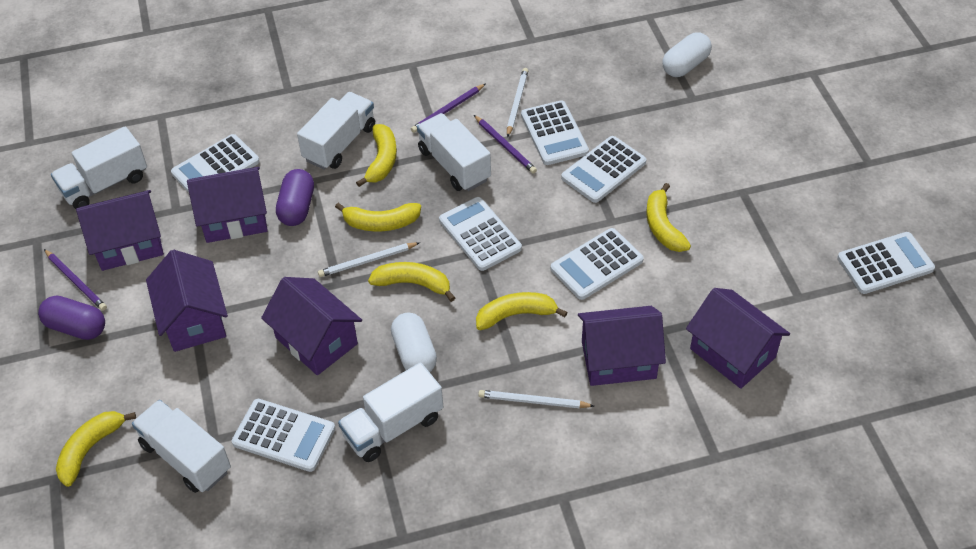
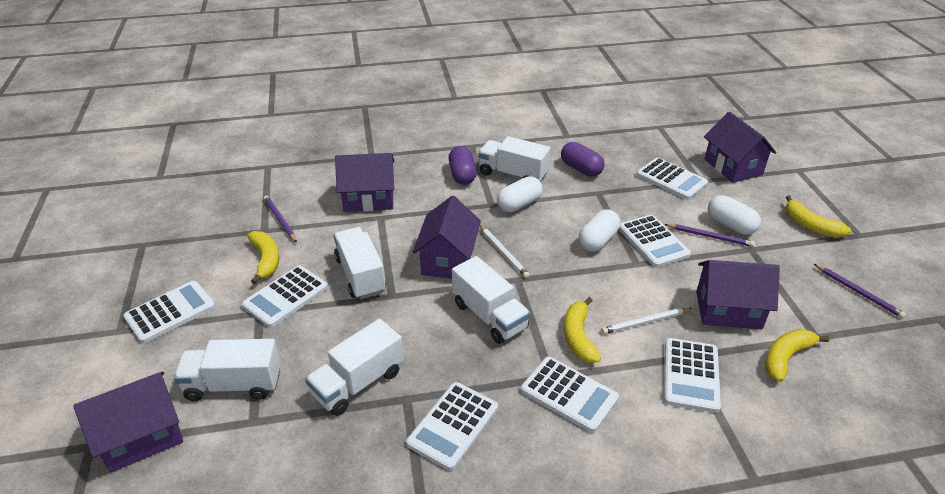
purple house: [76,190,164,271] [146,250,228,352] [187,167,268,243] [261,277,362,375] [578,306,666,386] [686,288,790,389] = 6 -> [73,372,183,473] [335,153,394,212] [413,196,481,279] [696,260,780,329] [704,112,777,183] = 5
white capsule: [391,313,437,372] [662,32,712,77] = 2 -> [497,176,543,213] [579,209,620,252] [708,195,761,235] = 3
white pencil: [318,242,420,277] [478,390,594,408] [507,68,528,137] = 3 -> [480,225,530,278] [601,308,692,334] = 2
yellow banana: [56,411,136,487] [335,203,421,231] [356,124,397,187] [368,262,455,302] [476,292,568,330] [646,183,691,252] = 6 -> [247,231,279,284] [564,297,601,363] [765,329,830,382] [785,196,851,238] = 4

